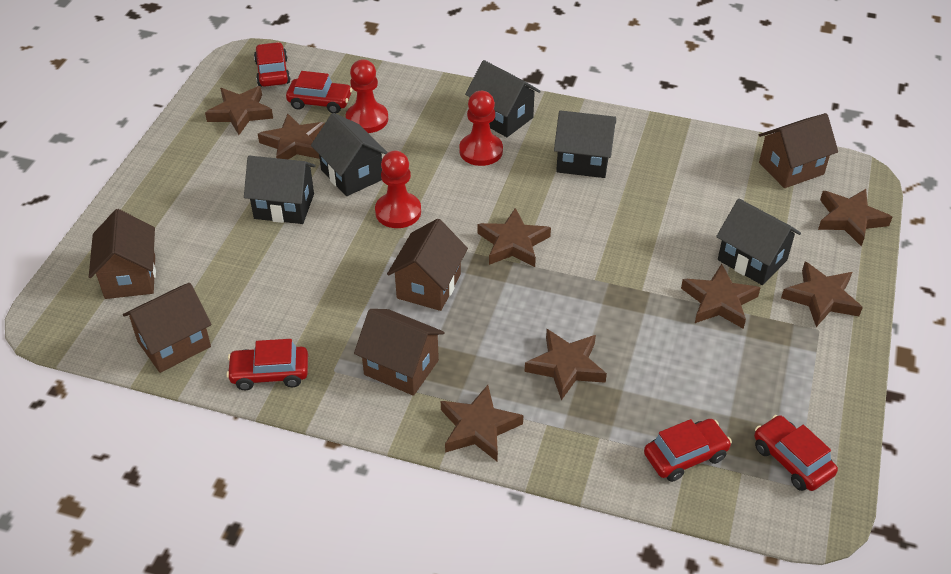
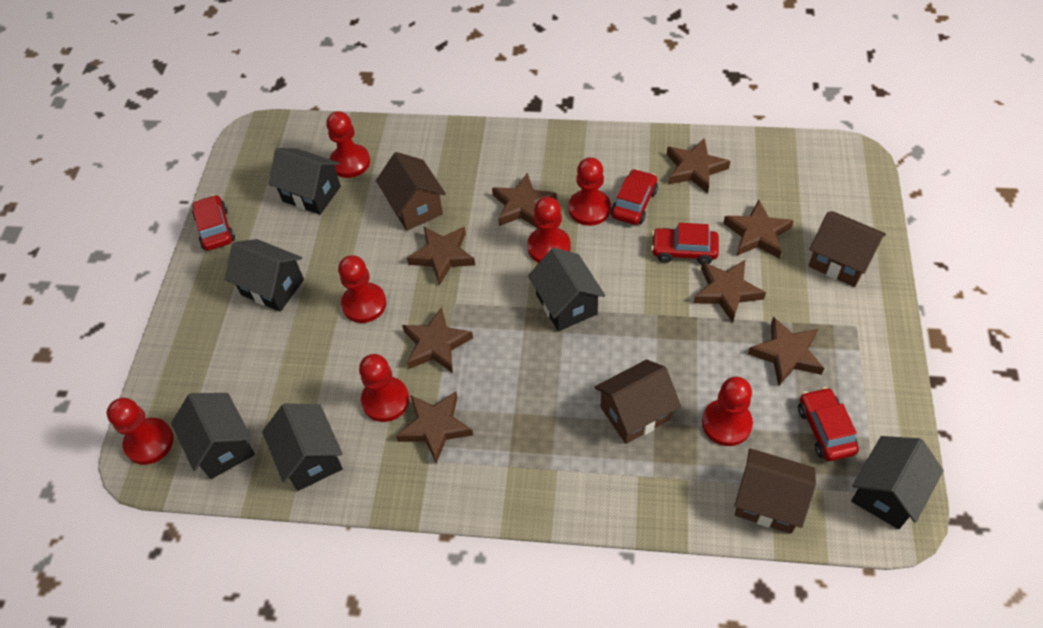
black house: [244,156,316,224] [311,113,388,196] [465,60,541,137] [554,110,616,178] [716,199,801,285] = 5 -> [171,393,255,479] [225,239,304,312] [262,403,343,491] [268,148,341,215] [528,248,605,331] [851,436,944,529] = 6
brown house: [89,209,156,299] [123,283,211,373] [354,309,445,396] [387,219,468,311] [759,113,838,188] = 5 -> [376,152,446,231] [595,359,681,444] [734,448,816,534] [808,211,886,287] = 4
red car: [226,339,308,390] [254,42,291,87] [286,71,352,114] [644,419,732,482] [754,415,838,491] = 5 -> [192,195,235,251] [611,169,658,225] [651,223,719,265] [798,387,859,461] = 4
red pawn: [346,59,388,133] [375,151,421,228] [459,91,503,166] = 3 -> [107,398,174,465] [326,111,370,178] [338,255,386,323] [359,354,409,422] [527,197,571,263] [569,157,611,226] [702,377,753,446] = 7

